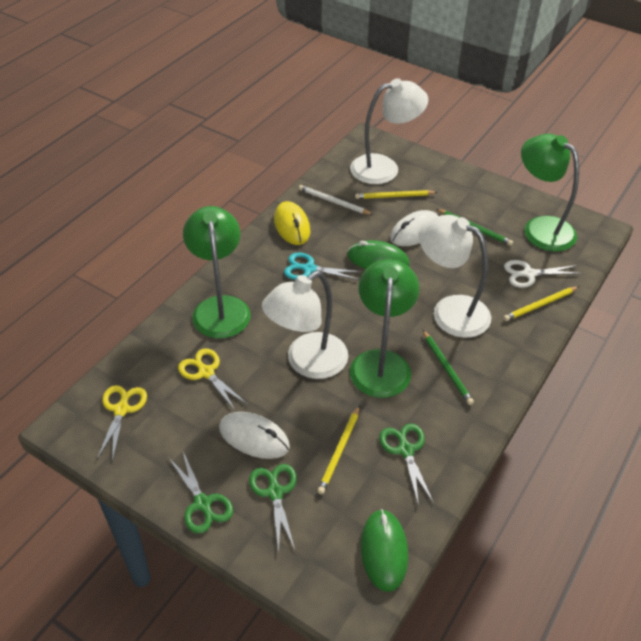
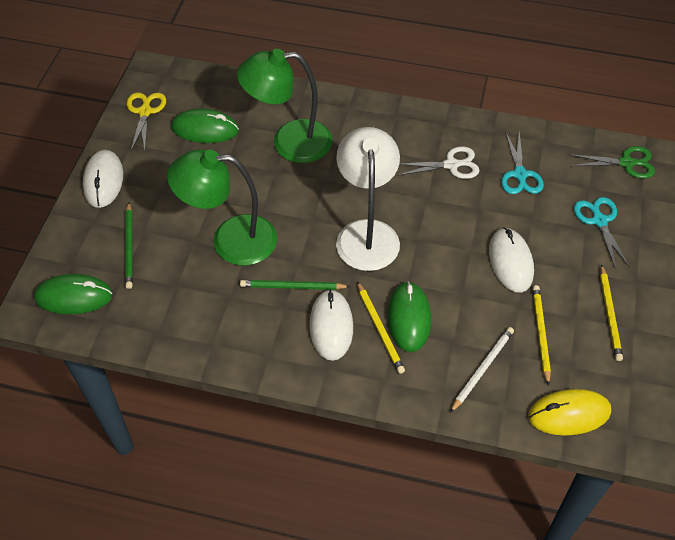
green lamp: [183,206,250,338] [350,259,419,398] [521,134,579,251] = 3 -> [167,149,277,266] [237,49,332,163] = 2
green mouse: [347,240,410,269] [361,509,408,592] = 2 -> [34,274,113,314] [172,109,239,143] [387,281,431,352] = 3
green scissors: [168,452,233,534] [249,464,297,552] [379,423,434,506] = 3 -> [571,146,655,179] = 1
turquoise scissors: [284,253,362,280] = 1 -> [501,131,544,194] [574,197,629,269] = 2
white lamp: [262,271,348,379] [350,78,428,184] [419,215,491,338] = 3 -> [336,127,400,271] = 1
white mouse: [219,412,290,459] [390,210,438,246] = 2 -> [83,150,123,208] [310,289,353,361] [489,227,534,293] = 3
yellow scissors: [97,385,147,462] [178,348,248,411] = 2 -> [127,93,166,151] = 1

